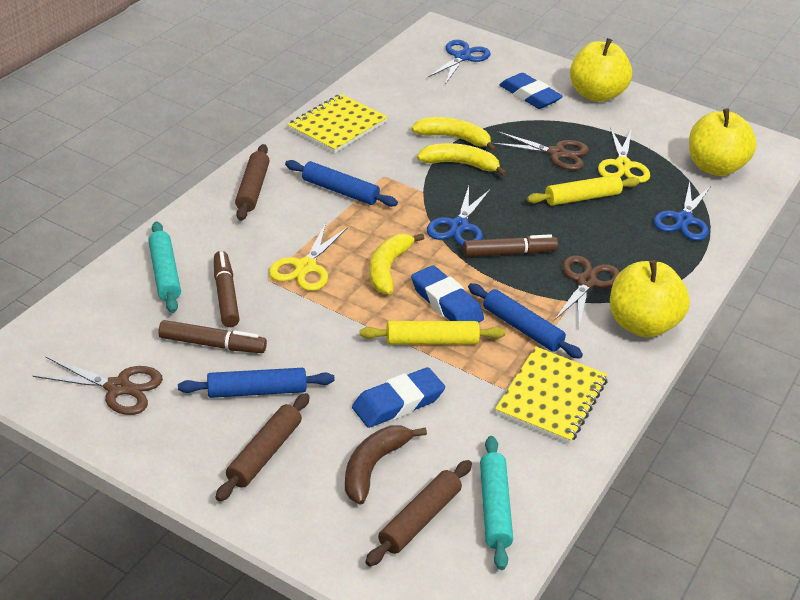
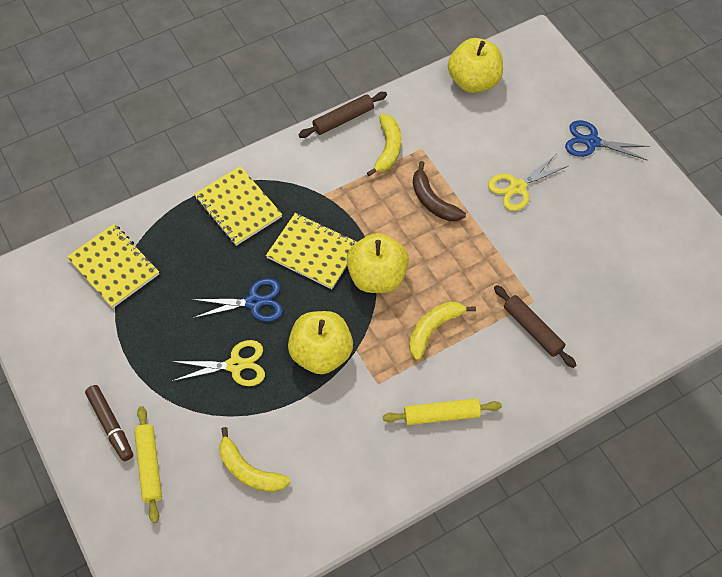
blue eraser: [352,367,445,428] [411,265,484,323] [499,73,563,109] = 3 -> none = 0
blue rolling pin: [178,368,335,398] [285,160,398,207] [468,283,583,359] = 3 -> none = 0
blue scissors: [427,186,490,247] [428,40,491,84] [654,181,711,241] = 3 -> [192,278,283,322] [565,120,650,161] = 2
brown marker: [158,320,267,353] [214,251,240,327] [463,234,558,257] = 3 -> [85,385,133,461] = 1
brown rolling pin: [216,393,310,501] [235,144,269,221] [365,460,472,566] = 3 -> [298,92,387,138] [494,285,576,368] = 2
brown scissors: [33,356,163,415] [492,131,589,170] [554,255,620,329] = 3 -> none = 0
turquoise rolling pin: [148,221,181,313] [480,436,513,570] = 2 -> none = 0
yellow notebook: [287,94,388,153] [495,347,608,444] = 2 -> [67,224,159,308] [194,166,282,246] [266,213,357,289] = 3

